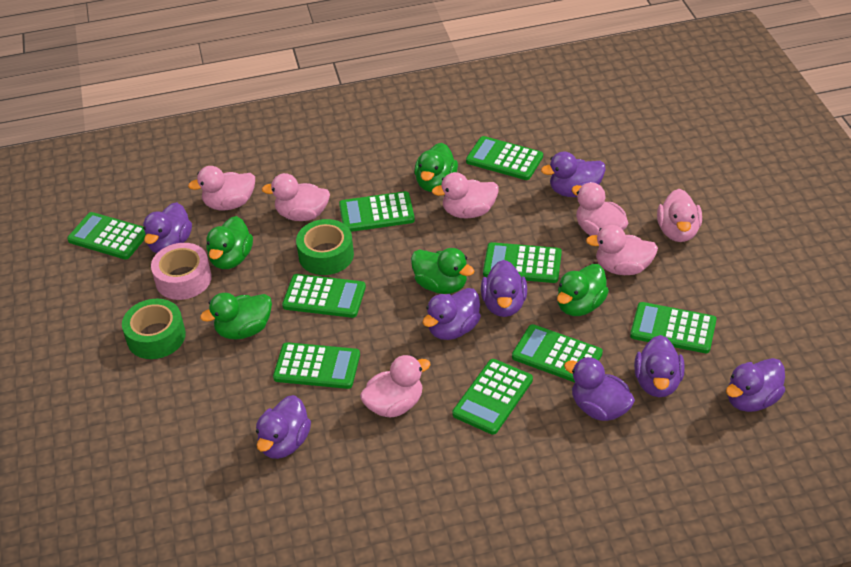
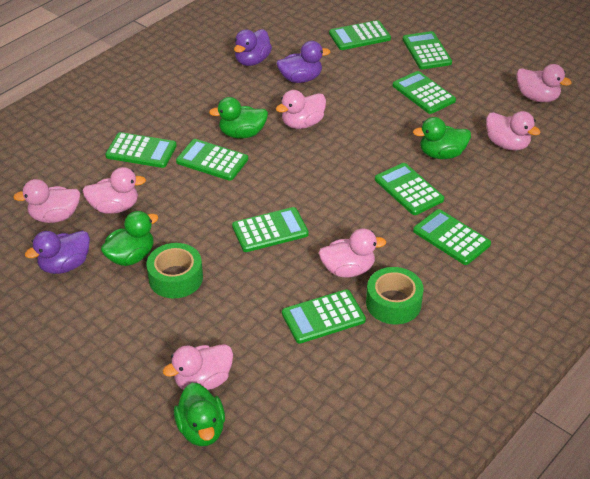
green duck: [200,293,272,340] [206,216,253,269] [411,248,474,294] [414,143,458,192] [557,264,609,316] = 5 -> [101,211,159,266] [174,383,225,446] [209,97,268,138] [413,117,471,159] = 4
pink tape: [151,243,212,300] = 1 -> none = 0
purple duck: [143,202,192,253] [256,395,311,459] [423,288,481,340] [481,260,527,317] [541,152,606,197] [564,357,635,421] [634,335,685,397] [726,358,785,412] = 8 -> [25,230,90,274] [234,29,272,66] [277,41,330,83] = 3

